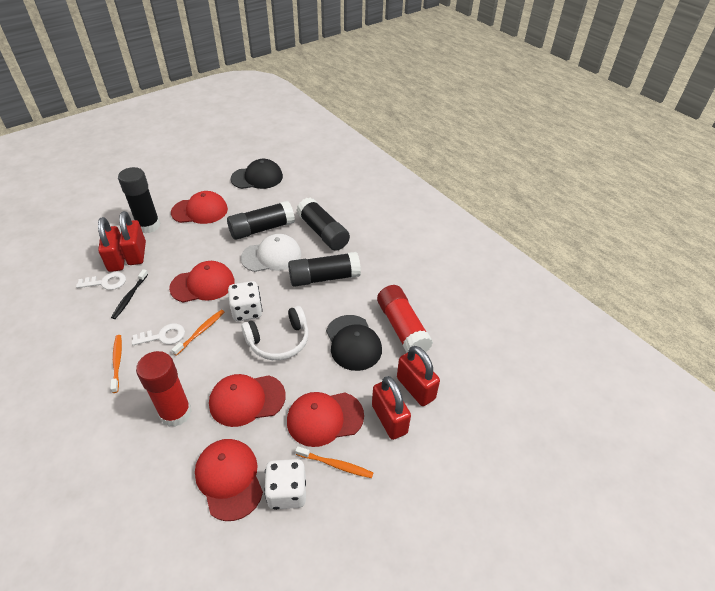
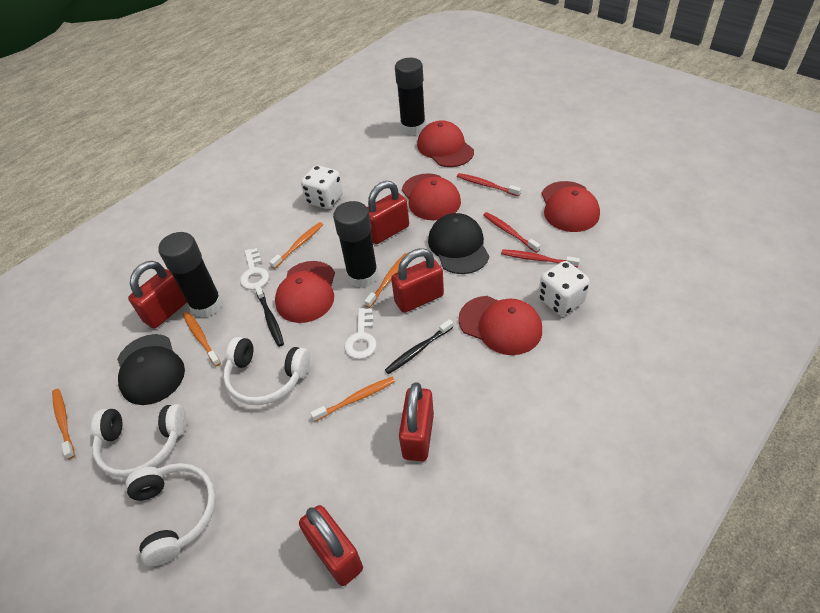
black glue stick: [118,167,161,234] [227,201,295,240] [288,252,361,287] [297,198,350,251] = 4 -> [158,232,223,318] [333,201,379,288] [395,58,426,135] = 3
black toothbrush: [111,269,148,319] = 1 -> [255,285,284,347] [385,319,453,374] = 2
orange toothbrush: [110,335,122,393] [171,310,224,356] [295,446,374,478] = 3 -> [52,389,75,459] [183,312,221,366] [269,222,323,269] [310,377,395,421] [364,253,407,308] = 5
red glue stick: [136,351,192,427] [377,285,433,353] = 2 -> none = 0
red padlock: [98,217,125,272] [119,211,146,265] [372,376,411,440] [397,346,440,406] = 4 -> [128,261,187,329] [299,505,363,586] [367,181,409,244] [391,248,444,313] [399,382,434,461] = 5
red toothbrush: none = 0 -> [457,173,521,196] [483,212,540,253] [501,249,580,268] = 3
white cap: [241,234,301,272] = 1 -> none = 0
white headphones: [241,306,309,360] = 1 -> [91,404,187,478] [125,463,216,567] [223,337,310,405] = 3

